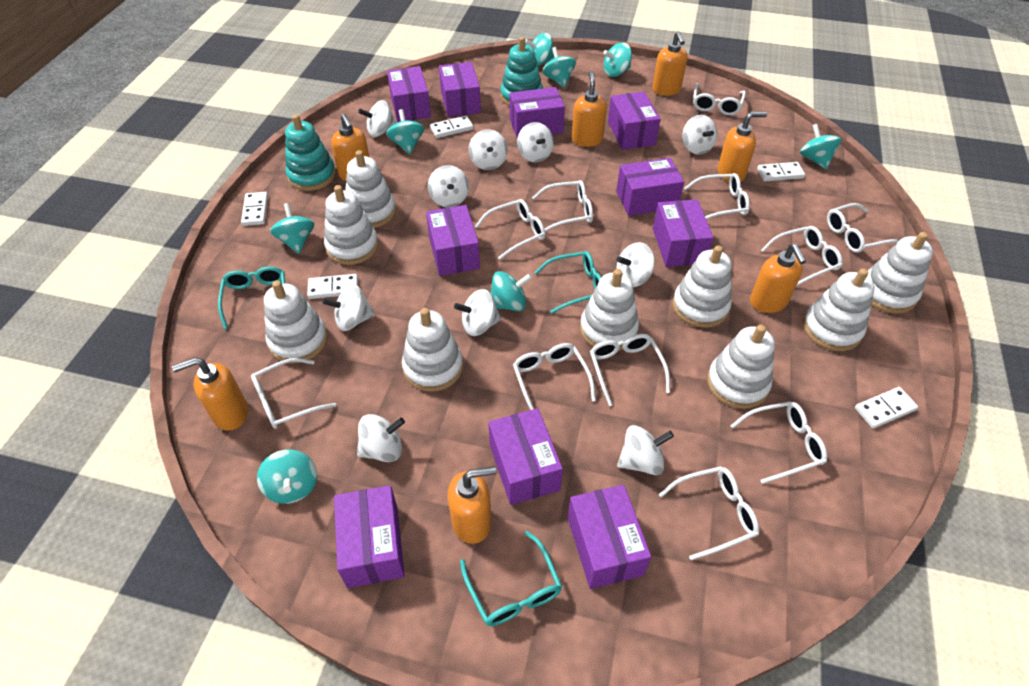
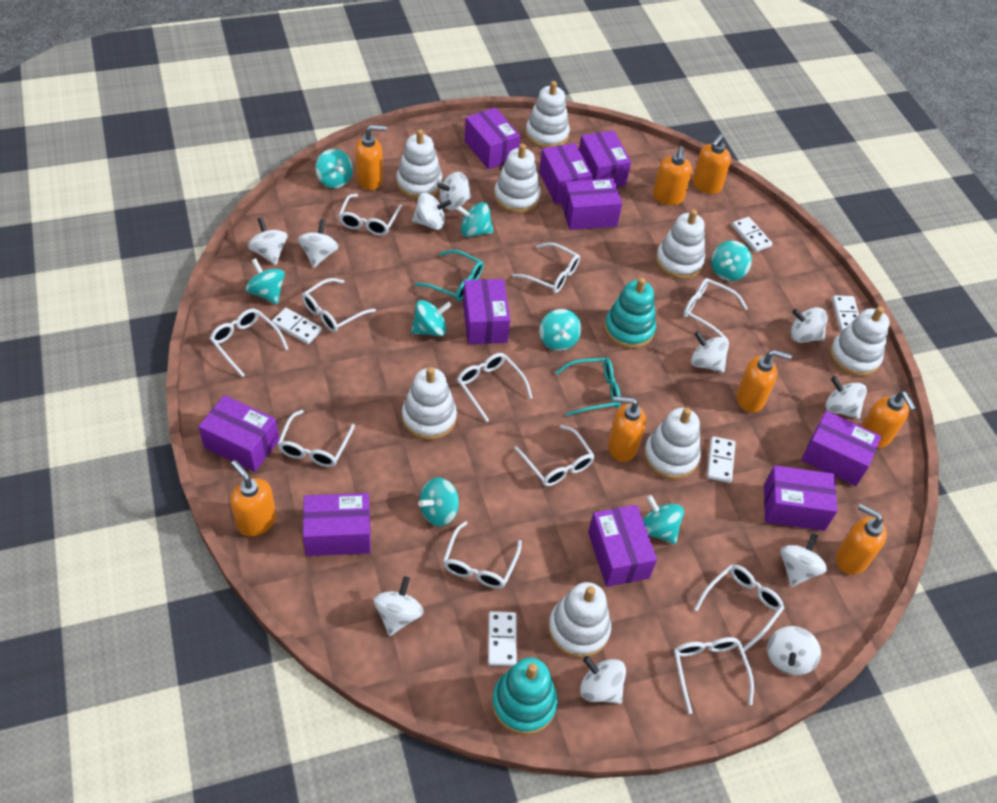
orange soap dispenser: [172,357,248,431] [331,114,369,181] [448,466,496,544] [571,71,607,147] [652,31,688,96] [718,112,767,182] [750,244,806,313] = 7 -> [230,460,276,536] [355,125,387,190] [608,396,646,462] [653,146,692,205] [693,134,731,194] [736,350,792,413] [836,504,887,575] [861,391,917,448] = 8
turquoise glasses: [218,266,285,329] [460,531,562,626] [534,251,601,314] = 3 -> [415,250,484,301] [555,358,620,416] = 2
white spinning top: [322,284,375,331] [357,414,405,462] [358,100,396,137] [428,165,469,208] [454,289,501,336] [469,130,508,170] [517,122,554,163] [616,242,655,287] [617,425,674,475] [682,115,717,155] = 10 -> [248,218,287,265] [298,219,339,268] [373,576,424,636] [412,193,451,230] [437,172,471,210] [580,656,626,704] [691,331,729,373] [767,626,821,675] [780,533,827,587] [791,307,827,343] [826,376,867,419] = 11
white stacking toy: [264,280,328,363] [324,185,378,265] [345,150,396,228] [402,308,463,392] [580,269,639,351] [673,246,732,328] [707,325,775,409] [803,269,875,351] [867,232,933,313] = 9 -> [396,129,443,199] [402,367,457,440] [494,144,541,213] [525,81,570,148] [548,582,611,658] [644,408,701,480] [656,209,705,279] [830,306,890,376] = 8

